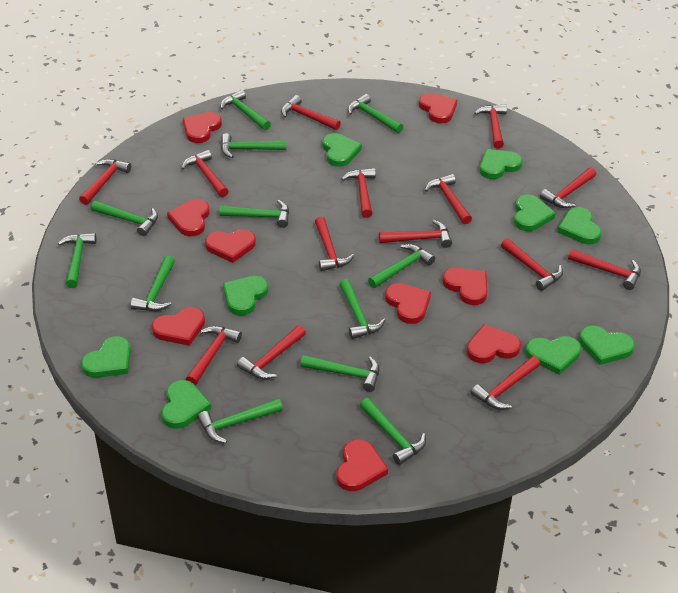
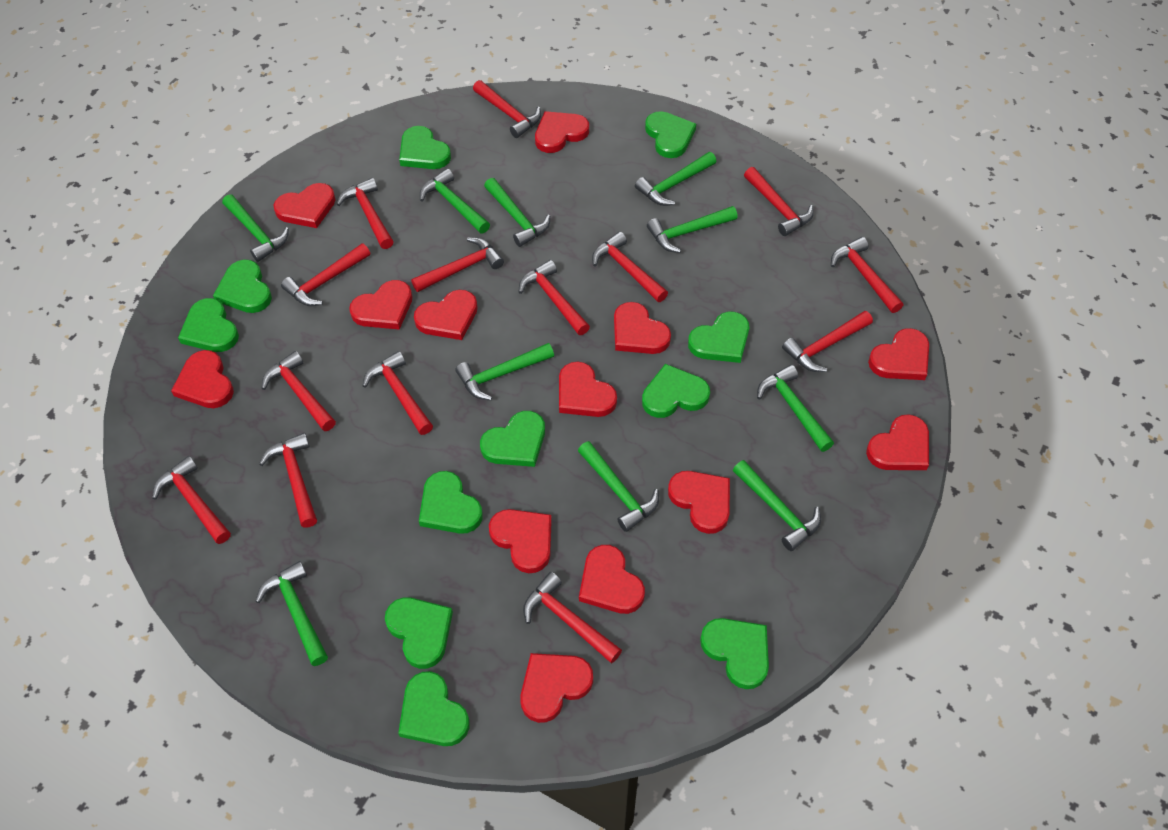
green hammer: [58,233,97,288] [91,201,158,236] [130,256,175,311] [197,398,283,443] [219,200,289,228] [220,90,271,130] [221,133,286,158] [301,355,379,392] [339,279,385,339] [348,94,403,133] [360,398,426,465] [368,244,435,288] = 12 -> [222,194,289,262] [255,561,328,666] [420,168,490,234] [455,343,554,401] [484,178,550,247] [578,441,659,532] [635,152,716,206] [647,206,738,253] [733,460,821,551] [757,365,834,452] = 10
green heart: [81,336,131,378] [162,380,211,429] [223,276,268,316] [323,133,362,167] [480,149,523,179] [514,195,556,231] [526,336,581,375] [557,207,602,244] [579,326,635,365] = 9 -> [178,298,239,352] [213,260,272,313] [385,597,453,669] [398,671,470,746] [399,126,451,169] [419,471,483,534] [480,411,545,467] [642,364,710,418] [645,111,696,158] [688,312,749,363] [700,618,769,689] = 11
red heart: [152,307,205,346] [167,199,210,236] [183,112,222,143] [205,229,256,263] [337,439,388,491] [385,283,431,324] [419,93,457,123] [443,267,488,305] [467,324,521,363] = 9 -> [171,350,234,408] [273,183,335,228] [349,280,412,330] [414,290,478,340] [489,509,552,573] [520,653,593,723] [535,111,589,153] [559,362,617,417] [579,545,645,614] [614,302,671,354] [668,471,730,534] [866,415,929,470] [868,328,929,380] = 13

